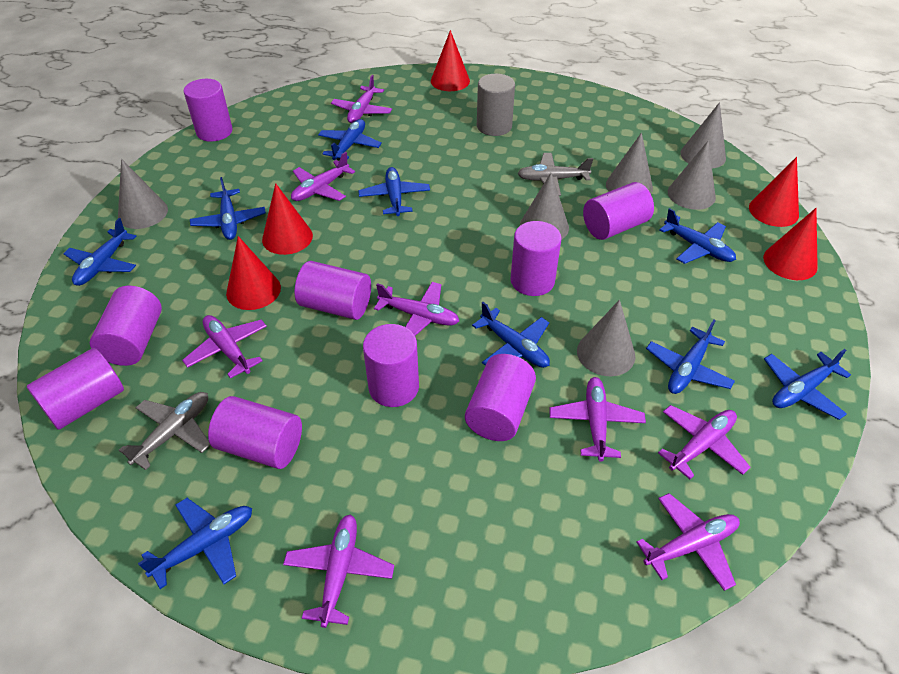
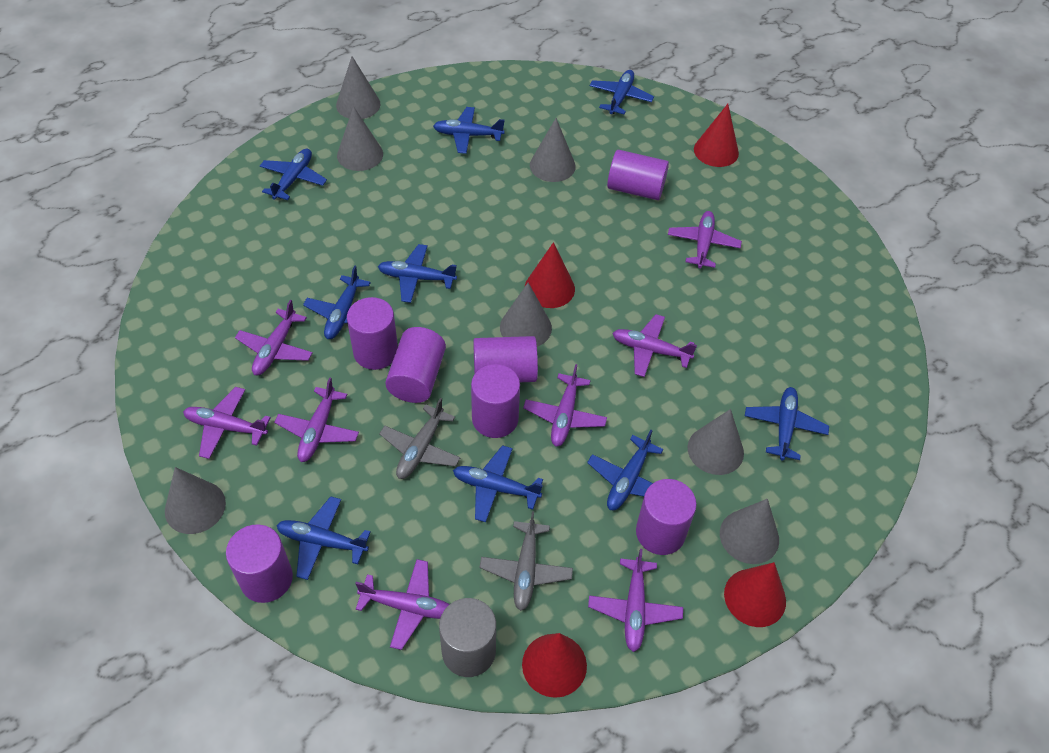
grey cone: [118,159,168,229] [520,173,569,240] [577,300,635,376] [606,133,653,194] [668,141,716,210] [681,102,726,169] = 6 -> [165,467,226,534] [336,56,380,119] [337,106,383,171] [500,283,552,347] [530,118,576,182] [687,409,744,475] [720,499,779,564] = 7
purple cylinder: [27,348,124,430] [90,286,162,366] [183,79,232,142] [208,396,302,469] [294,261,371,320] [363,324,419,407] [465,354,536,441] [510,221,562,296] [583,182,654,240] = 9 -> [226,525,293,603] [347,297,398,370] [385,327,446,403] [471,364,520,438] [473,336,538,382] [607,150,669,200] [636,479,697,555] = 7
red cone: [226,236,281,310] [262,183,313,255] [431,30,470,91] [749,157,799,227] [763,208,818,280] = 5 -> [522,633,587,698] [525,242,575,308] [694,104,739,167] [724,562,786,627] = 4

